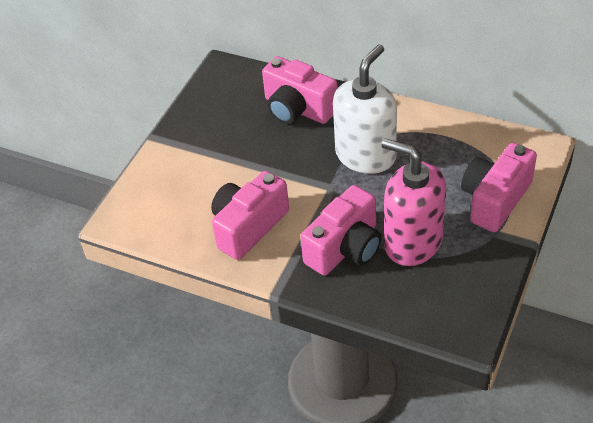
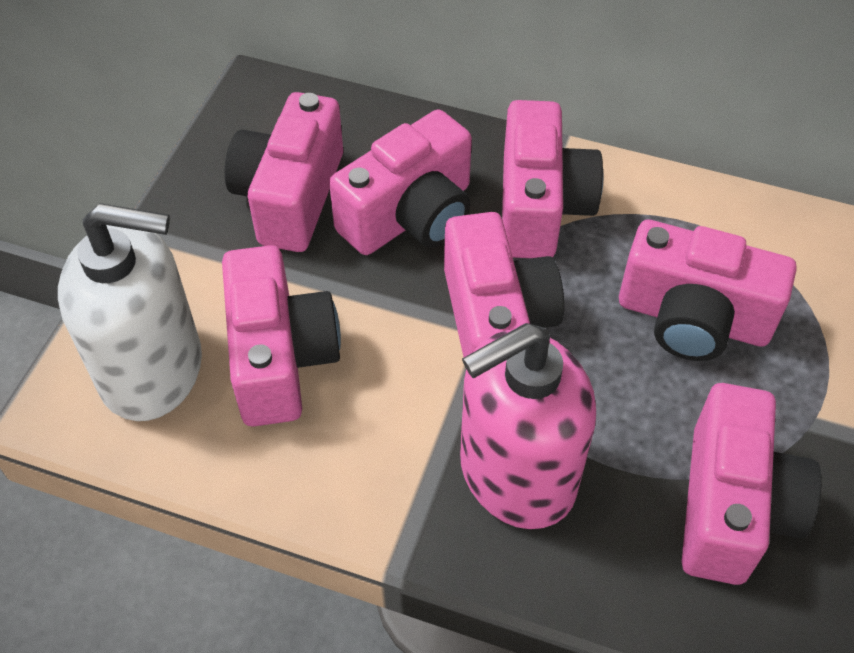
pink camera: [211,171,289,260] [262,56,338,124] [301,185,382,276] [461,143,537,232] = 4 -> [222,245,341,427] [225,92,343,252] [329,109,472,255] [444,212,564,357] [502,100,603,258] [619,220,796,361] [682,383,822,585] = 7

